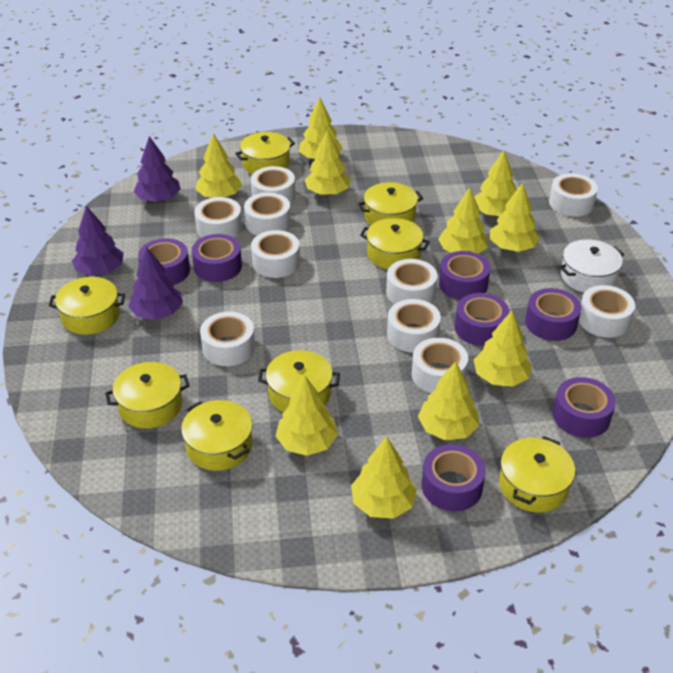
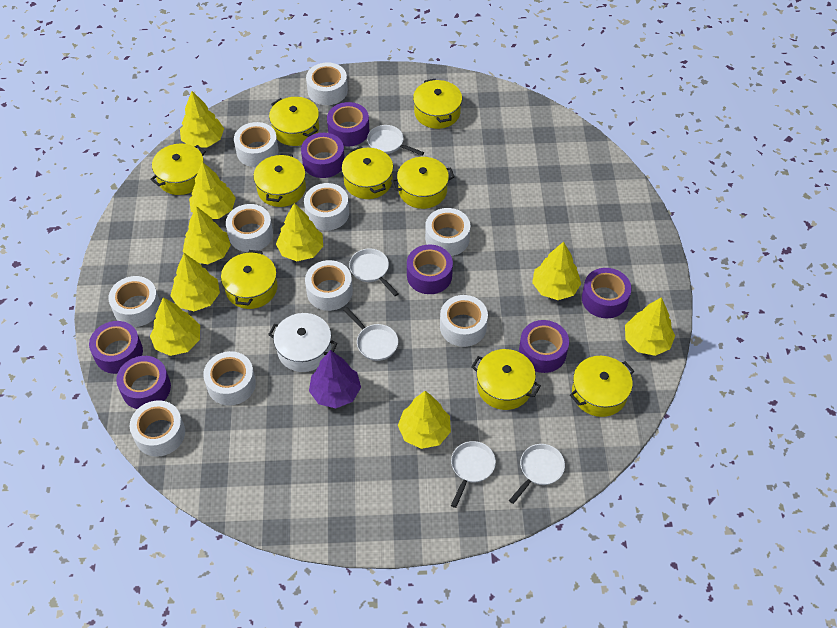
purple tree: [72,206,124,276] [128,247,183,320] [133,136,181,202] = 3 -> [309,350,361,408] = 1
white pan: none = 0 -> [344,307,398,361] [349,248,399,296] [367,125,424,156] [451,441,496,508] [509,444,565,504] = 5
yellow pot: [49,277,125,335] [105,362,190,428] [181,400,253,471] [235,132,295,174] [258,350,340,413] [358,182,423,225] [360,218,430,269] [499,436,575,512] = 8 -> [150,144,206,195] [221,250,278,309] [253,153,306,207] [269,97,319,146] [342,146,393,199] [391,157,455,209] [413,79,462,129] [471,349,541,410] [570,356,634,417] = 9
yellow tree: [196,133,242,198] [276,376,338,456] [299,97,343,159] [305,130,351,196] [351,436,417,519] [418,361,479,440] [438,187,488,254] [474,151,516,217] [474,311,532,387] [490,183,540,252] = 10 -> [150,298,200,356] [170,253,220,311] [180,91,224,148] [183,206,231,264] [189,162,236,219] [276,203,323,261] [398,391,451,449] [532,242,581,300] [625,297,675,356] = 9

